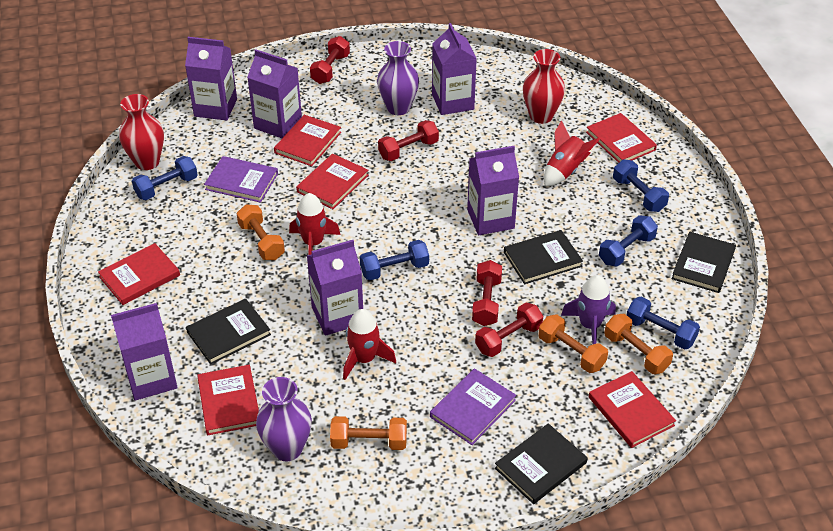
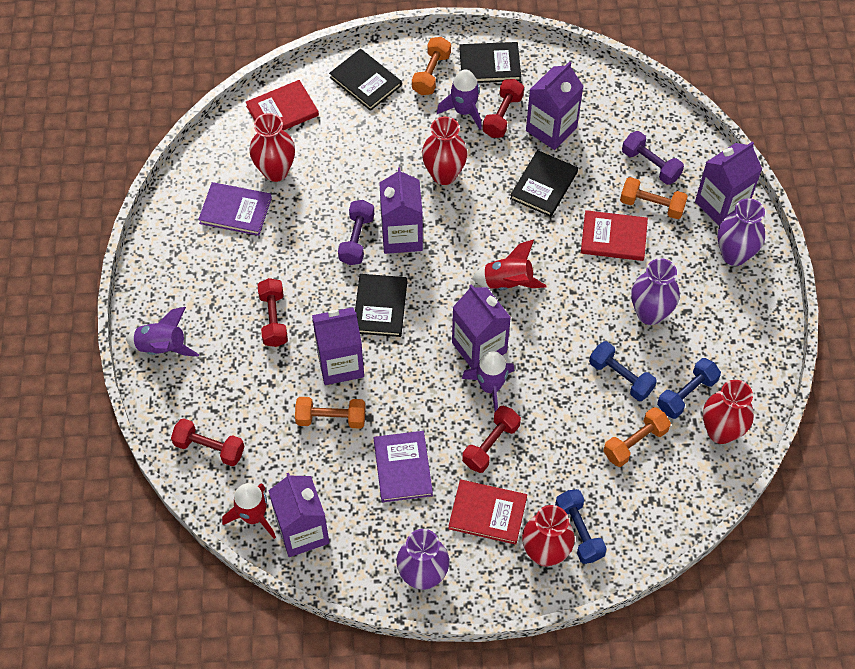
blue dumbbell: [132,156,198,200] [360,240,429,280] [599,215,658,267] [613,159,669,212] [627,297,700,350] = 5 -> [555,489,607,564] [589,341,657,401] [657,358,721,419] = 3
purple dumbbell: none = 0 -> [338,200,374,265] [622,131,684,185] = 2
purple rocket: [561,275,616,345] = 1 -> [126,307,199,356] [437,70,482,130] [462,351,515,412] = 3
purple vase: [256,377,312,461] [377,41,419,115] = 2 -> [396,529,449,590] [631,258,680,325] [718,198,765,266] = 3
red book: [98,243,180,305] [197,365,259,435] [274,115,341,166] [296,154,368,209] [586,113,657,163] [589,371,676,448] = 6 -> [246,80,319,130] [448,480,527,545] [581,210,648,261] = 3
red rocket: [289,193,341,255] [343,309,396,380] [544,120,600,187] = 3 -> [222,483,276,539] [472,239,547,290] = 2
red vase: [119,94,164,170] [523,49,565,124] = 2 -> [249,113,295,182] [422,117,468,185] [522,505,575,566] [703,380,754,444] = 4

